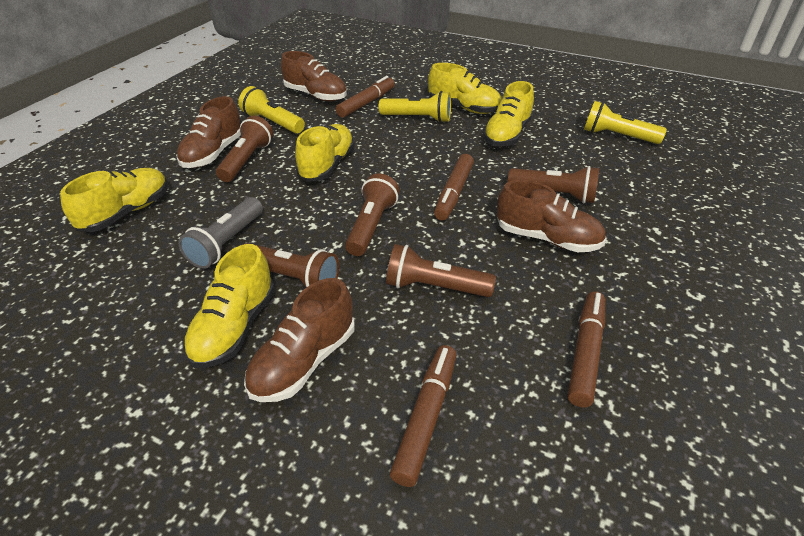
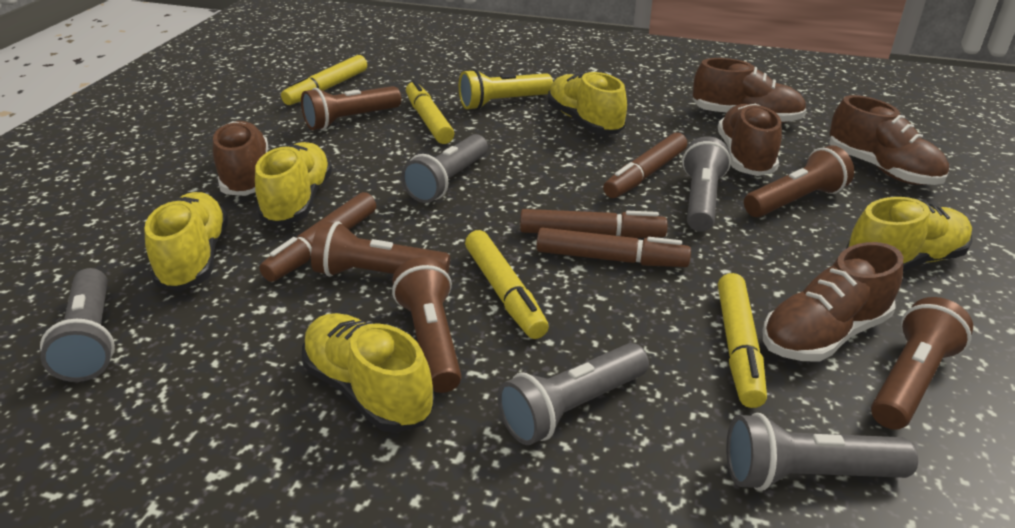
brown shoe: [176,96,241,168] [244,278,355,402] [281,51,347,101] [497,180,606,252] = 4 -> [213,121,268,196] [693,58,806,123] [718,104,782,176] [763,242,903,361] [829,95,949,185] = 5
grey flashlight: [178,197,263,269] = 1 -> [40,268,115,382] [401,134,488,203] [497,343,649,445] [682,136,731,232] [726,413,918,491] = 5
yellow flashlight: [239,86,305,134] [379,91,451,123] [584,101,667,144] = 3 -> [459,69,553,110] = 1
yellow marker: none = 0 -> [281,55,367,105] [406,80,454,144] [465,230,549,339] [718,273,767,408] = 4

